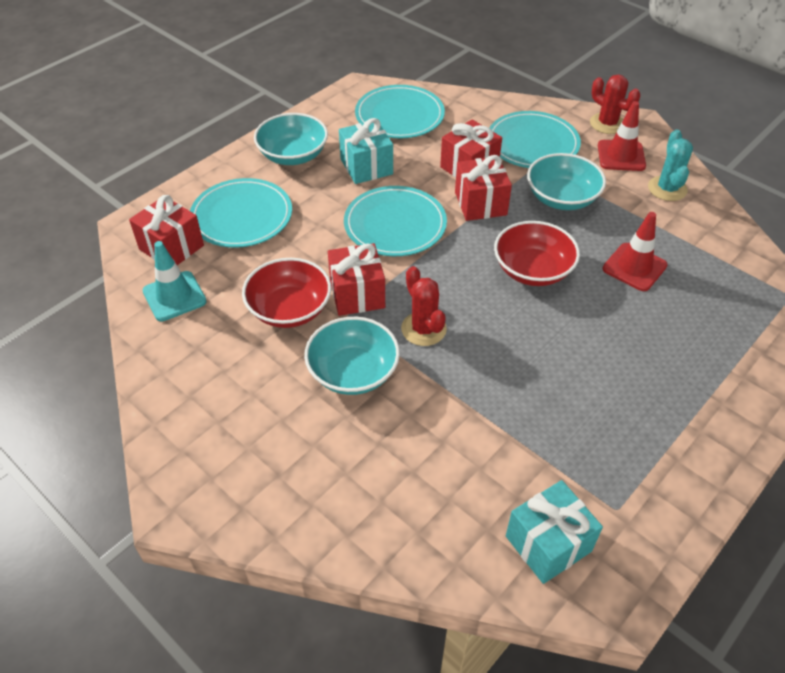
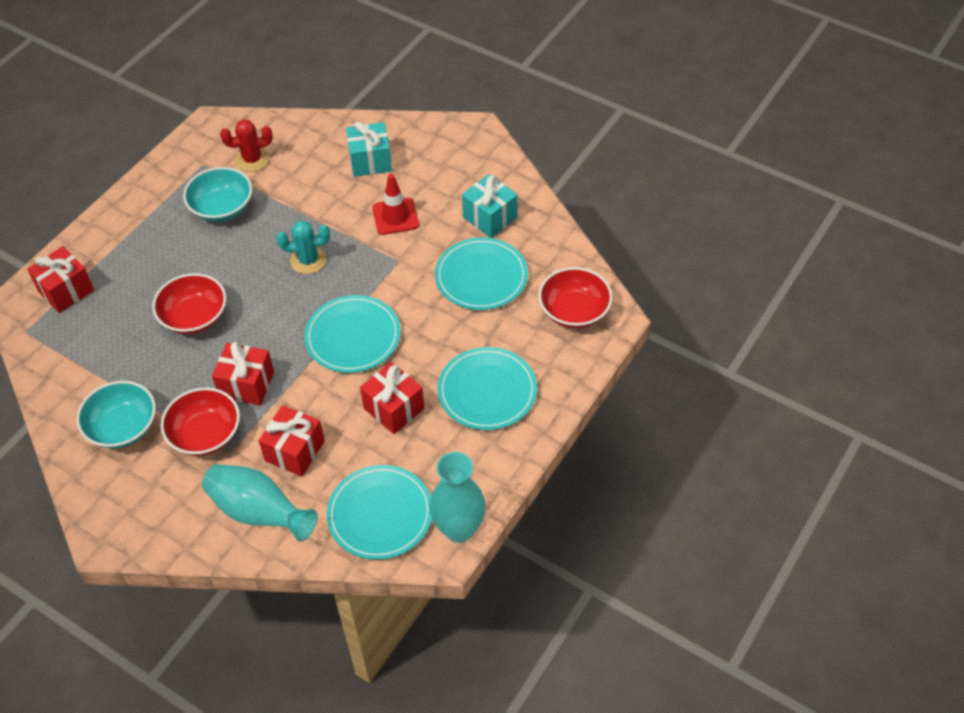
red bowl: [242,258,331,328] [494,221,580,286] = 2 -> [152,273,226,334] [161,387,240,456] [538,267,613,328] = 3
red cactus: [401,266,447,346] [590,74,640,134] = 2 -> [220,119,273,172] = 1
red traffic cone: [598,101,646,171] [603,212,668,291] = 2 -> [372,174,419,235] = 1
turquoise bowl: [254,113,328,165] [304,317,400,395] [527,153,606,210] = 3 -> [77,381,156,449] [183,167,252,222] = 2
turquoise traffic cone: [143,241,207,321] = 1 -> none = 0
turquoise vase: none = 0 -> [202,464,318,542] [429,452,486,543] = 2

